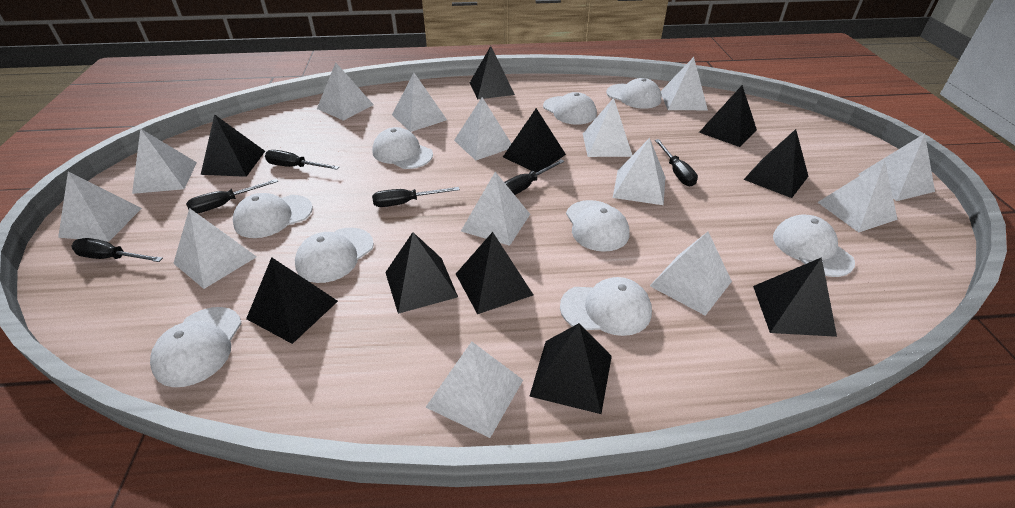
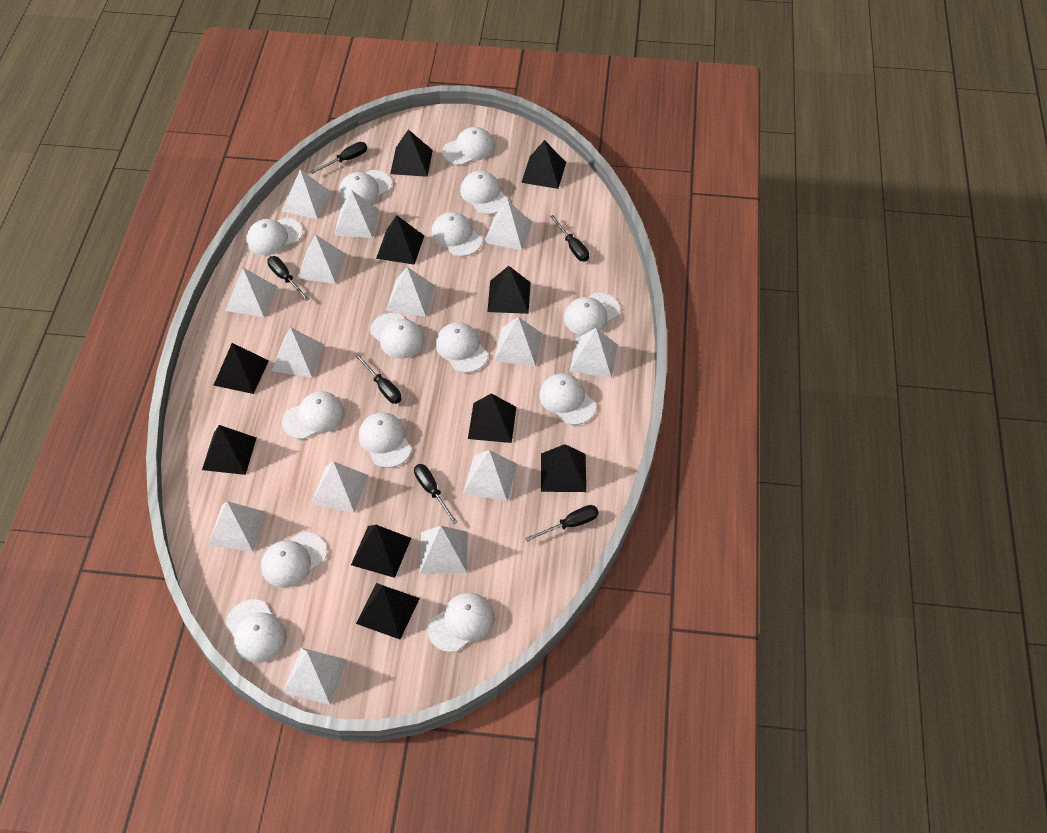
white cap: [150,307,242,387] [233,193,313,238] [295,228,374,283] [372,127,433,169] [543,92,597,125] [560,277,652,336] [566,200,629,252] [606,78,662,109] [773,215,855,277] = 9 -> [226,599,287,663] [246,218,303,255] [261,532,327,588] [282,391,345,440] [339,170,392,204] [359,412,412,468] [370,313,425,359] [428,593,494,652] [431,212,482,256] [436,322,488,373] [442,127,495,165] [460,171,508,215] [539,373,596,425] [564,293,620,335] = 14

